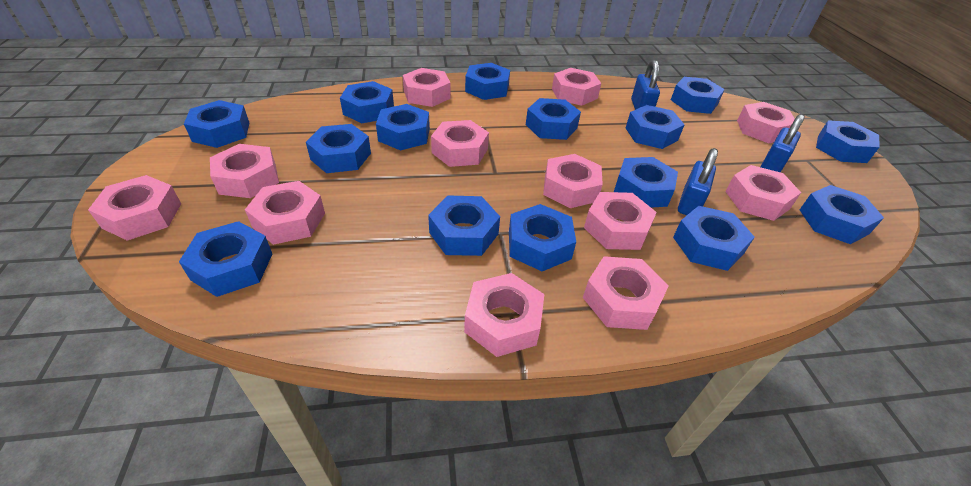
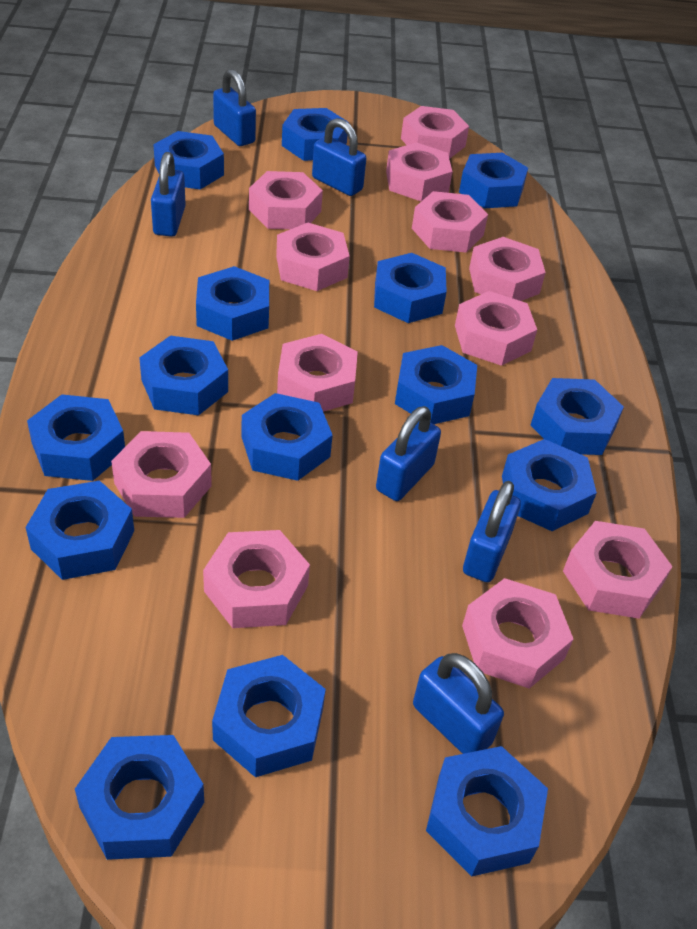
blue padlock: [631,60,660,110] [678,148,718,215] [761,114,805,172] = 3 -> [151,152,186,237] [213,69,256,146] [312,118,366,196] [376,406,441,501] [413,653,504,754] [463,481,521,582] = 6

